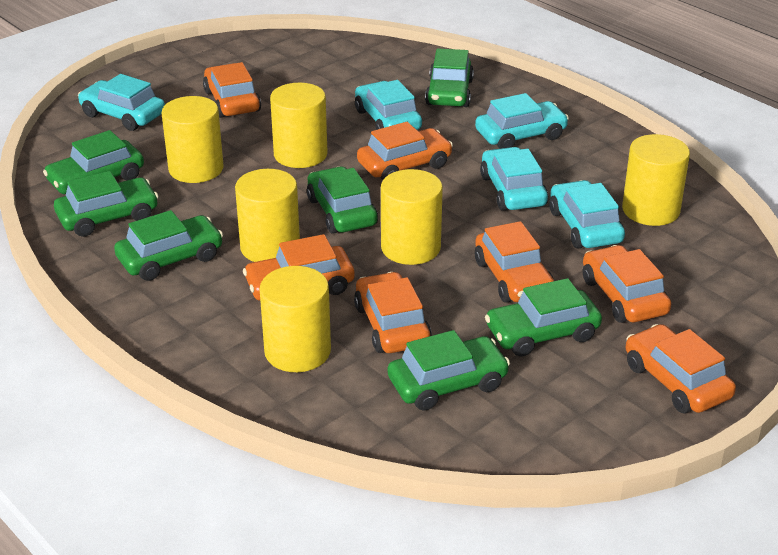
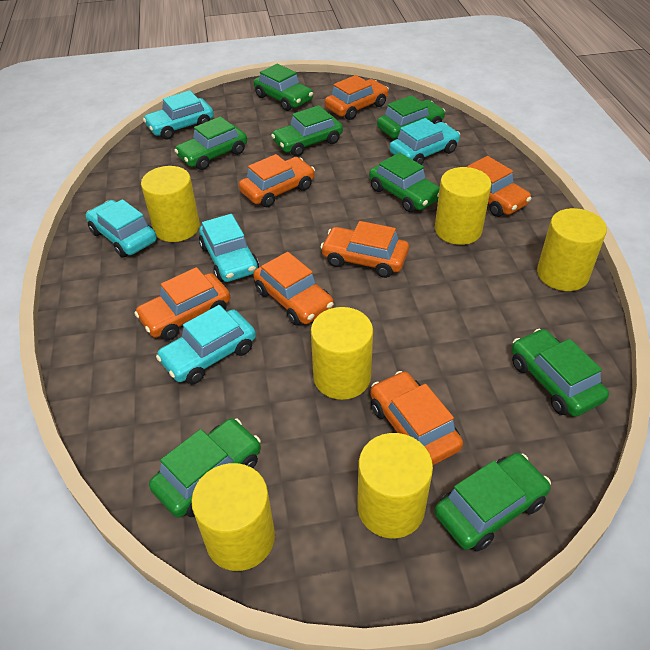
green car: [43,130,144,194] [54,171,159,237] [114,210,223,281] [307,166,378,234] [388,330,510,411] [425,48,474,107] [485,278,602,357] = 7 -> [149,418,261,518] [174,116,247,170] [254,64,313,111] [271,105,343,157] [369,152,440,212] [377,95,445,139] [434,453,551,551] [512,329,609,417] = 8

